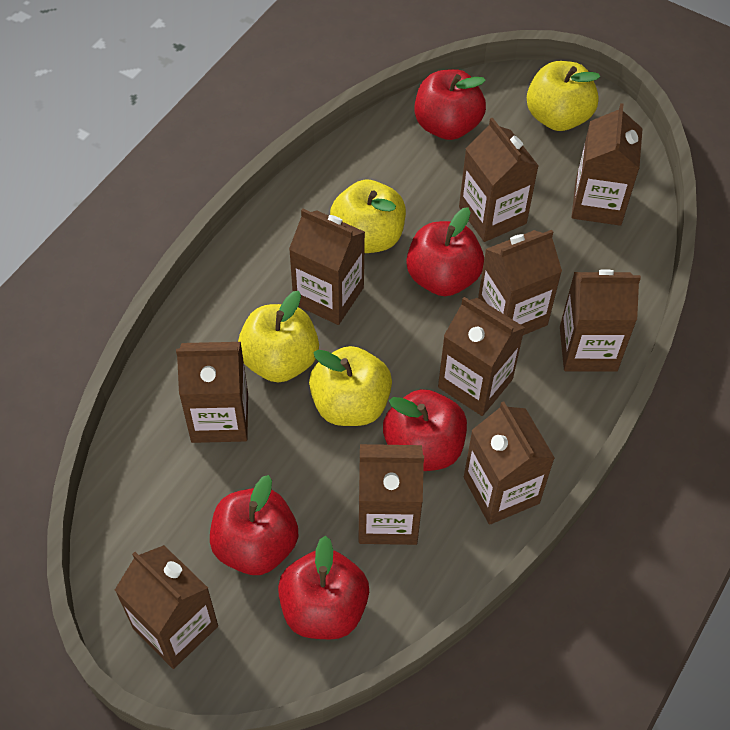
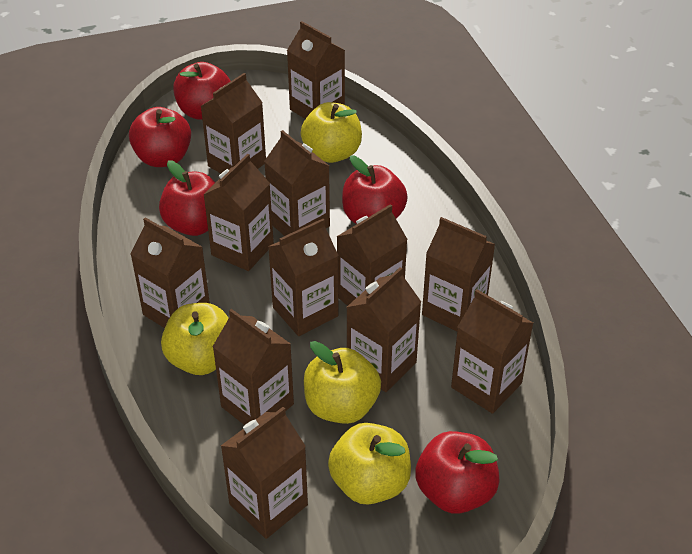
brown carton: [115,545,218,669] [176,342,248,443] [289,209,365,325] [358,444,424,545] [438,297,525,416] [459,118,539,242] [464,401,555,525] [478,230,562,335] [560,269,641,372] [572,103,643,226] = 10 -> [130,217,210,328] [201,73,266,173] [203,153,274,271] [212,309,294,425] [221,407,308,539] [264,130,330,236] [268,219,339,336] [287,21,345,119] [337,204,408,306] [347,267,421,392] [422,217,495,331] [451,289,533,414] = 12

